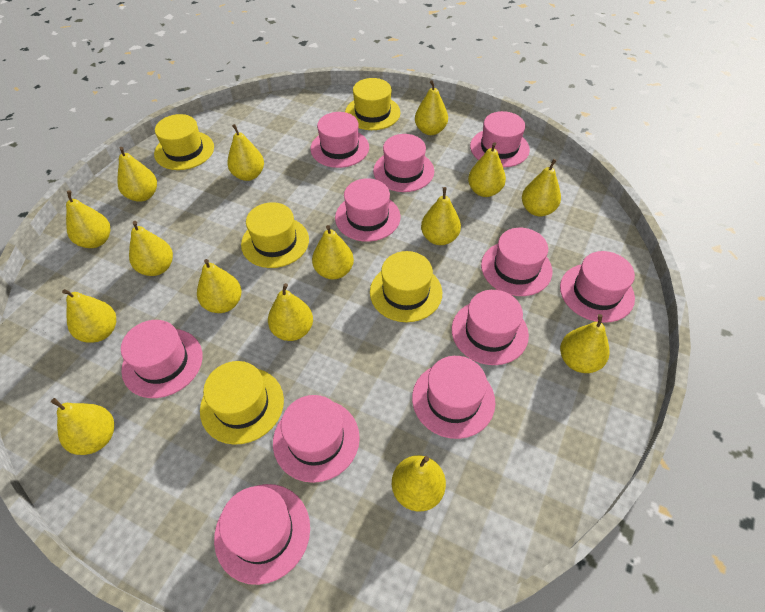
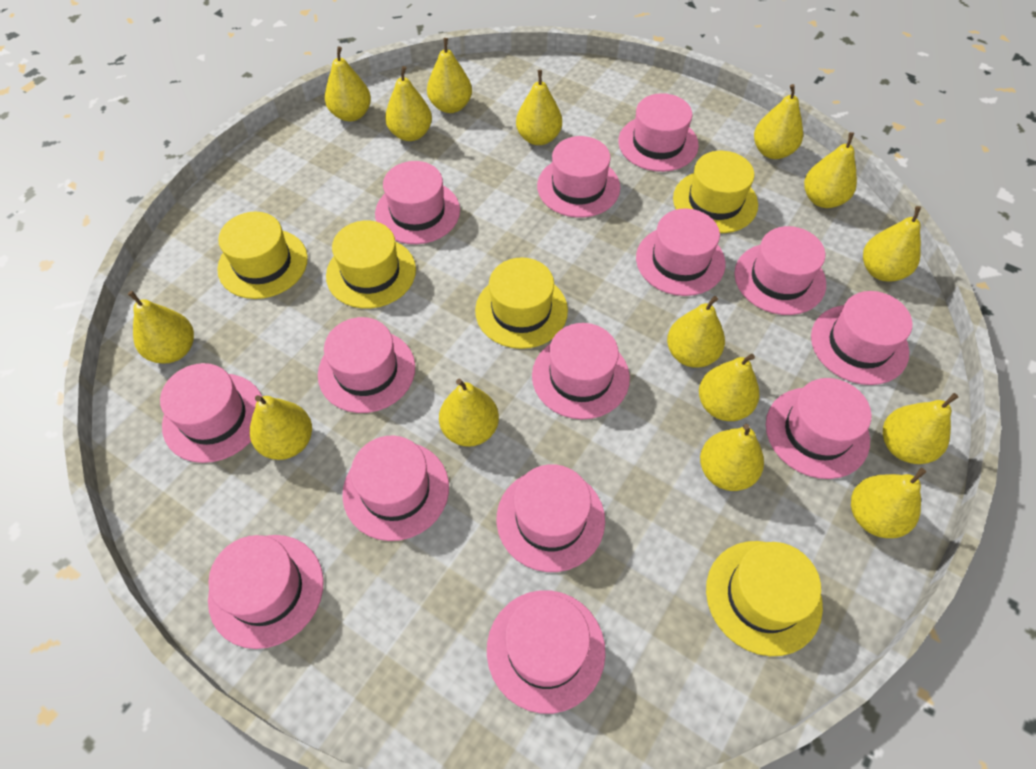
pink hat: [121,320,203,398] [214,484,310,585] [273,395,360,483] [310,112,369,168] [335,178,400,242] [373,134,434,192] [412,356,495,439] [452,290,529,365] [470,111,530,168] [481,228,552,296] [560,251,635,323] = 11 -> [160,363,262,463] [208,535,324,649] [318,317,415,413] [342,436,449,541] [375,161,460,244] [487,590,606,714] [497,464,605,572] [532,323,630,419] [537,136,620,218] [618,93,699,172] [636,208,725,296] [734,226,826,315] [766,378,872,479] [811,291,913,385] = 14

